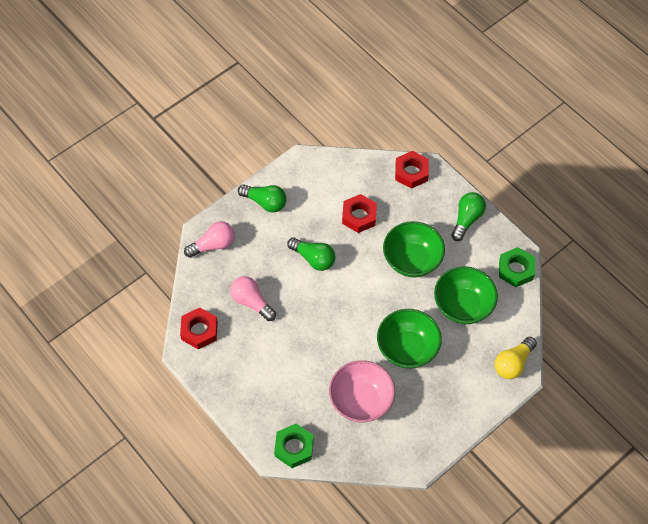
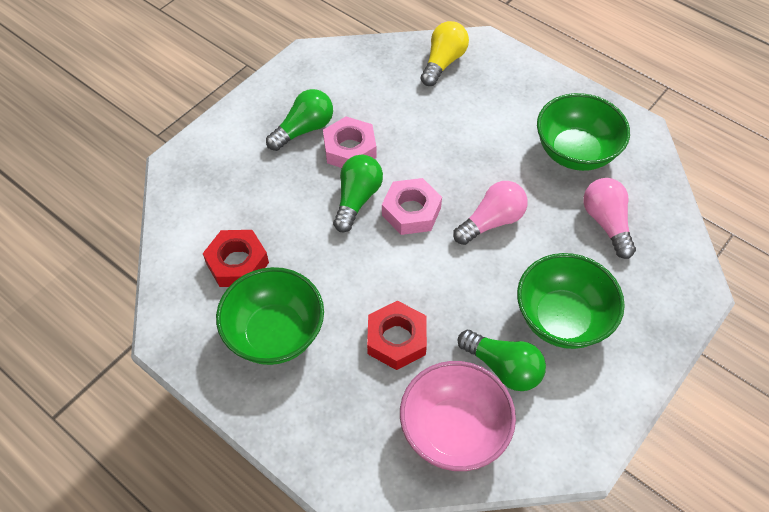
green nut: [274,423,314,468] [499,247,535,287] = 2 -> none = 0
pink nut: none = 0 -> [323,116,377,168] [382,178,442,235] = 2
red nut: [180,307,218,350] [342,194,377,233] [395,151,429,189] = 3 -> [203,230,269,287] [367,301,427,370] = 2

